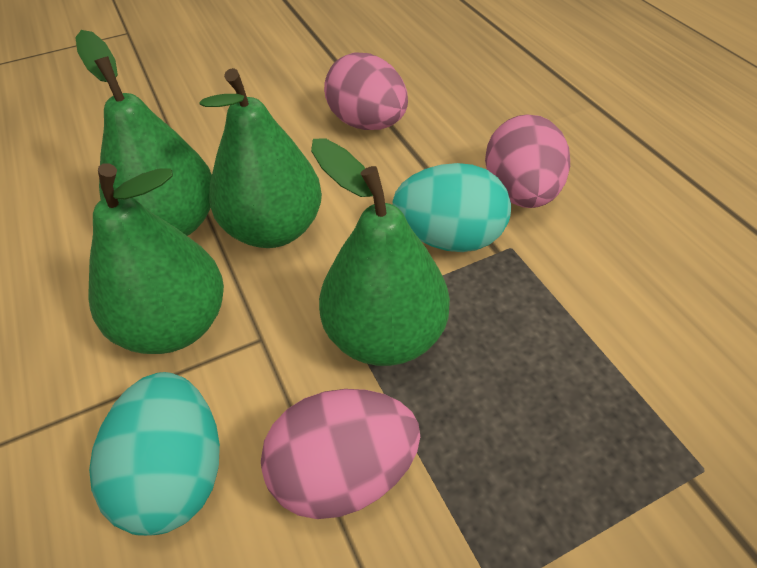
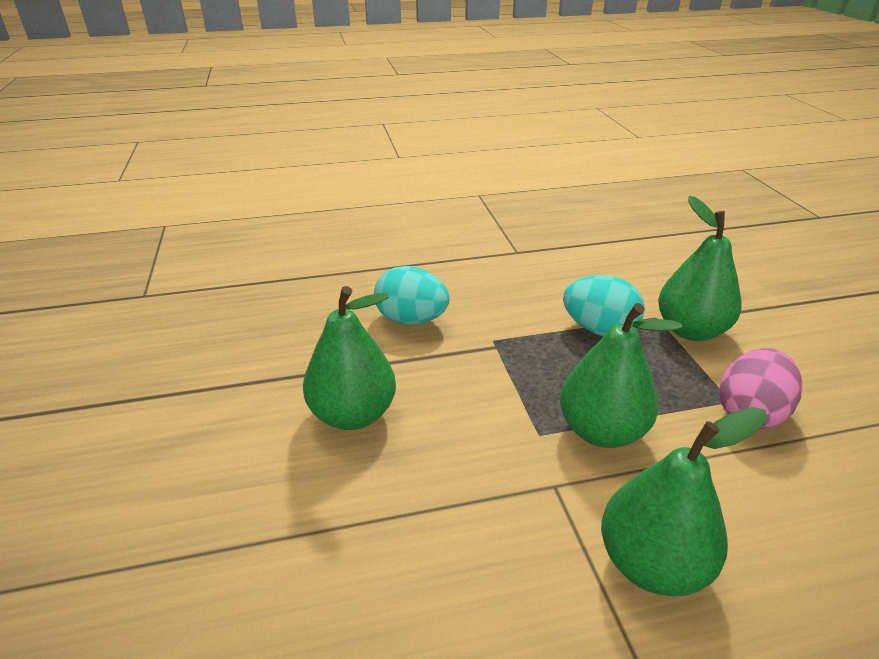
pink egg: [261,389,420,519] [324,52,408,130] [485,115,570,208] = 3 -> [719,348,802,429] = 1

